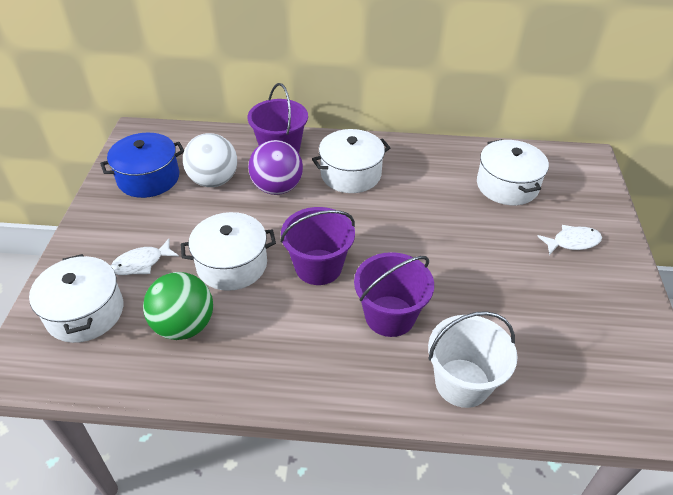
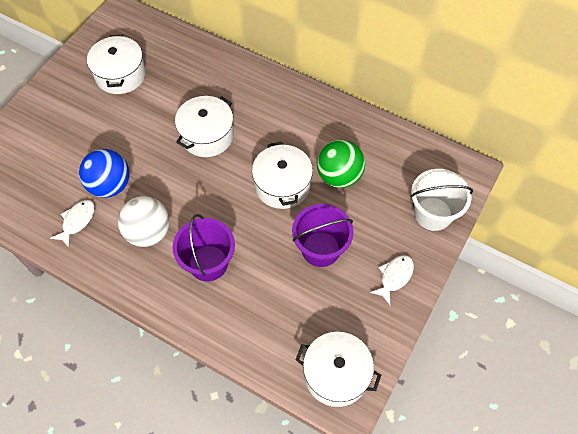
blue ball: none = 0 -> [79,149,130,198] = 1
blue pot: [100,133,184,198] = 1 -> none = 0
purple ball: [248,140,303,195] = 1 -> none = 0
purple bucket: [247,83,308,153] [280,207,355,285] [354,252,434,337] = 3 -> [172,214,235,281] [292,204,354,267] = 2

